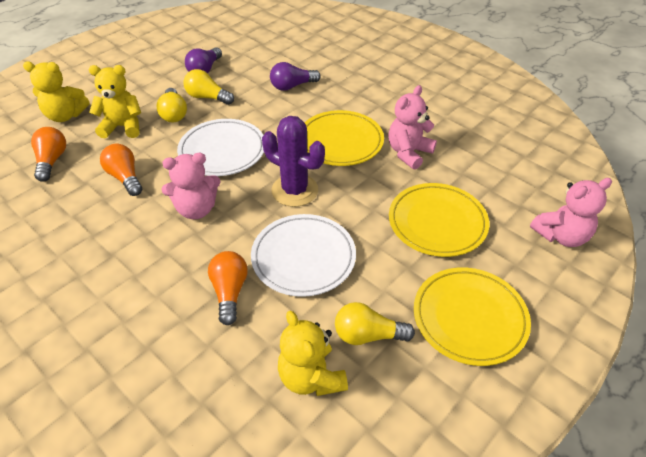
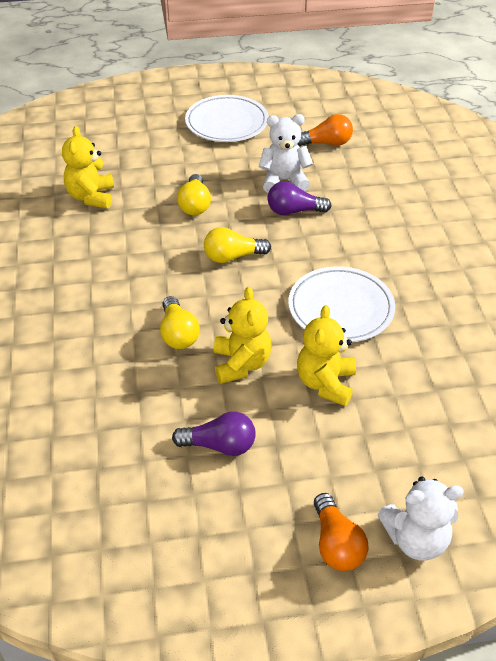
orange light bulb: [31,127,66,182] [100,144,142,196] [208,251,248,325] = 3 -> [298,114,353,146] [314,493,369,571] = 2
pink teddy bear: [162,153,221,219] [388,85,437,170] [530,178,612,247] = 3 -> none = 0
purple cactus: [262,116,325,207] = 1 -> none = 0
white teddy bear: none = 0 -> [259,114,313,193] [377,476,464,560] = 2
yellow plate: [305,110,384,166] [389,183,489,257] [414,267,531,366] = 3 -> none = 0

